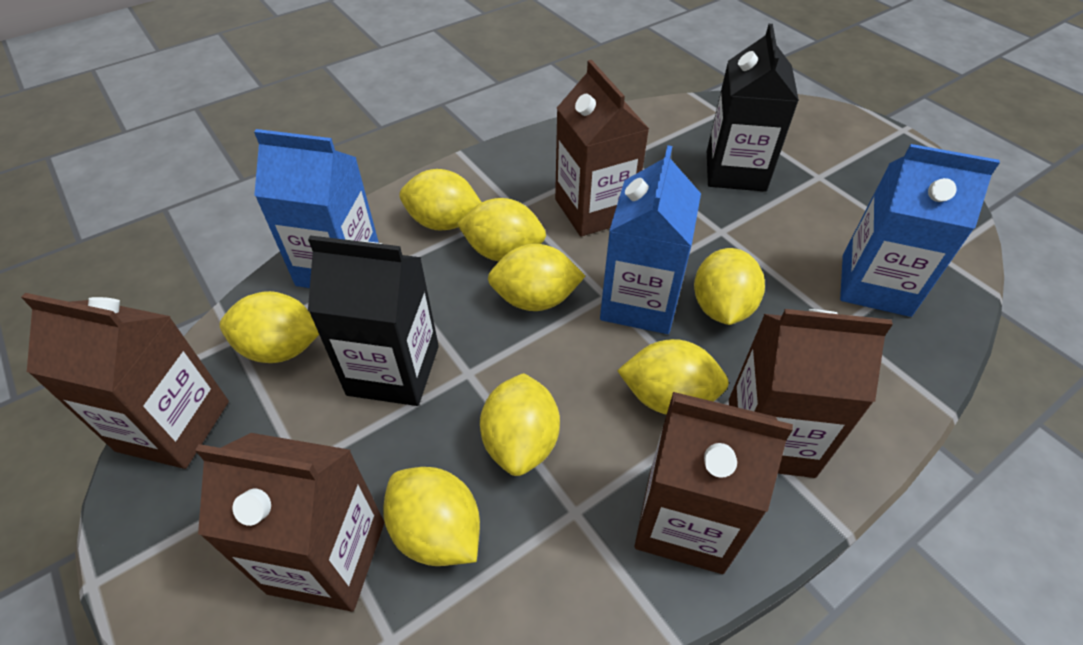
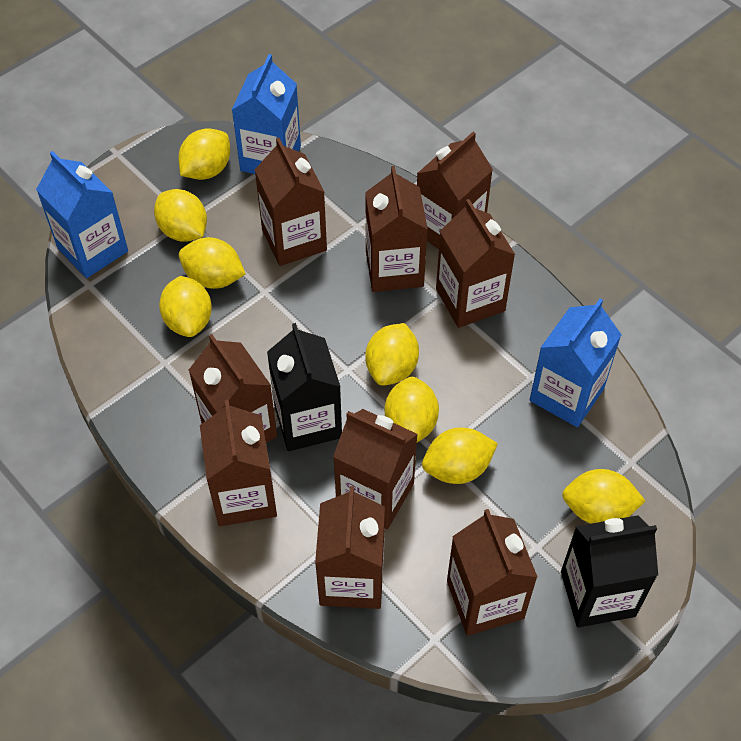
brown carton: [21,293,229,469] [195,433,384,612] [555,60,649,237] [634,392,793,574] [729,309,893,478] = 5 -> [189,334,277,443] [200,400,277,526] [255,138,327,266] [315,486,385,609] [333,409,418,529] [365,166,428,292] [417,132,493,249] [436,199,515,328] [447,509,538,636] = 9

